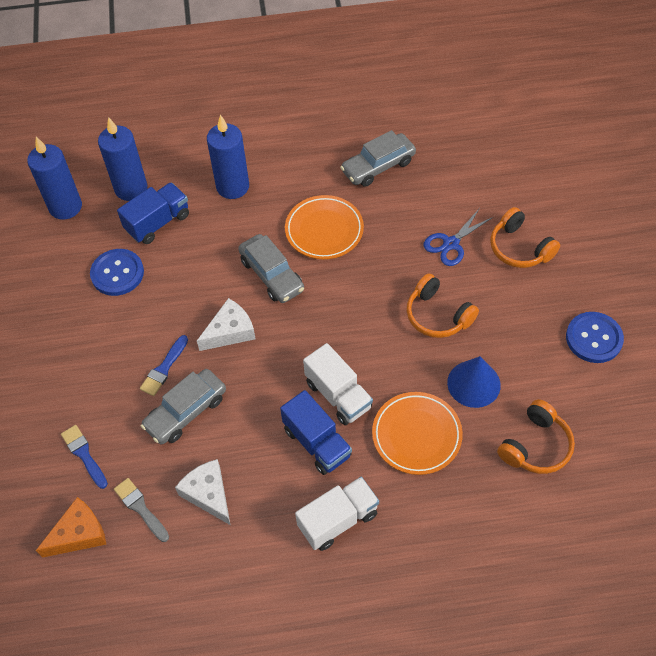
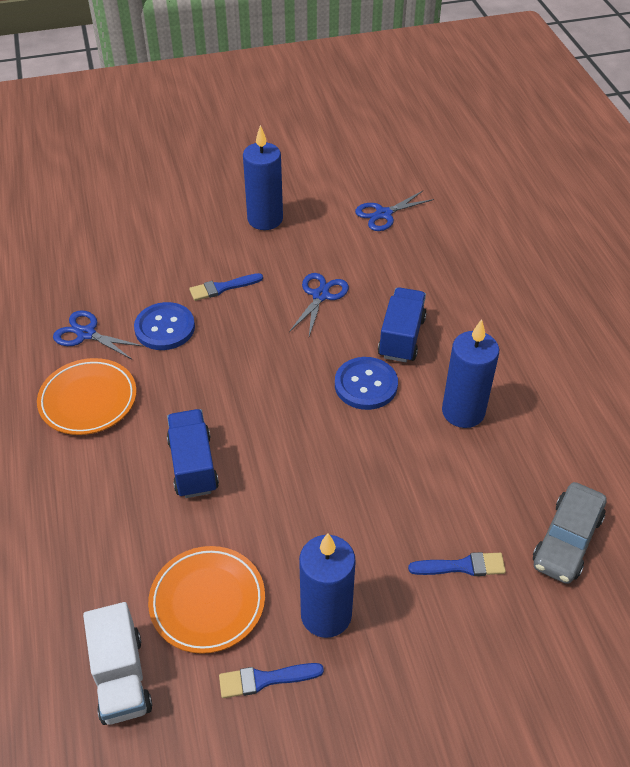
blue brush: [61,425,108,489] [140,335,188,396] = 2 -> [189,273,263,301] [219,663,324,698] [408,552,506,576] = 3
blue cone: [447,356,501,408] = 1 -> none = 0
blue scissors: [423,208,493,266] = 1 -> [53,310,144,359] [289,273,349,336] [355,191,434,231] = 3
grey brush: [114,478,169,542] = 1 -> none = 0
grey car: [141,369,226,445] [238,234,304,303] [340,130,416,187] = 3 -> [533,482,607,584] = 1
orange cheese: [36,497,106,558] = 1 -> none = 0
orange headphones: [406,273,479,338] [490,207,560,268] [497,399,575,474] = 3 -> none = 0
white cheese: [175,459,230,525] [197,298,256,351] = 2 -> none = 0
white truck: [295,477,379,551] [303,343,373,425] = 2 -> [83,602,152,725] = 1

